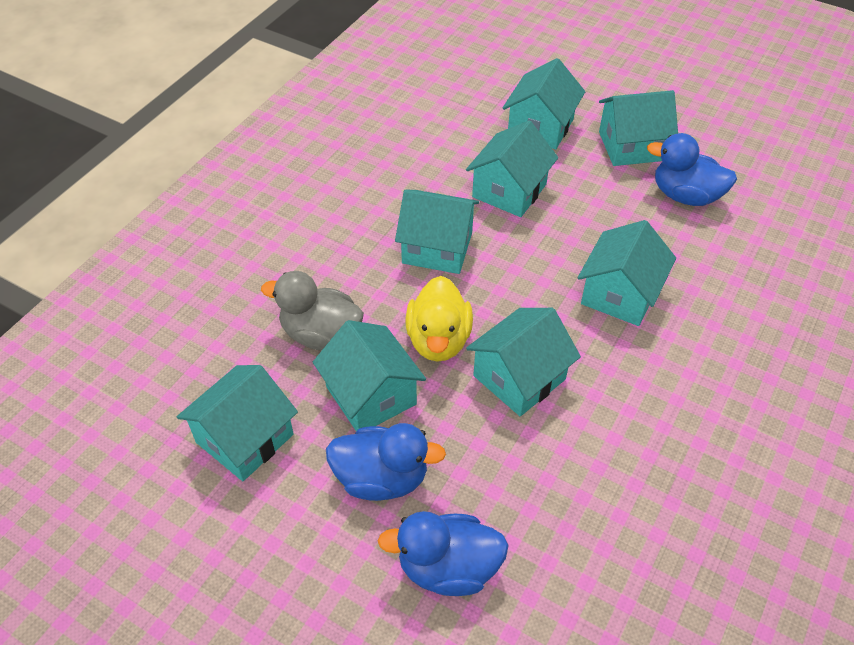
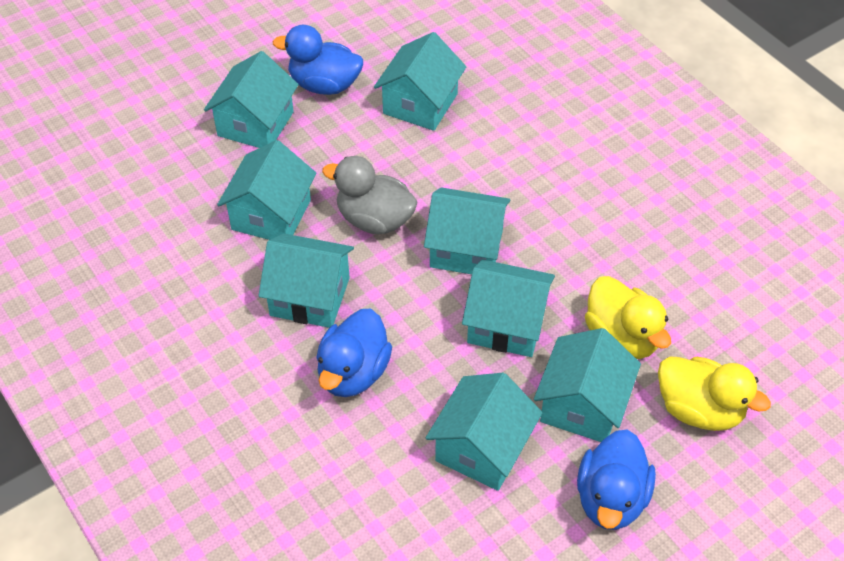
yellow duck: [406,276,473,362] = 1 -> [585,276,671,359] [658,357,771,431] = 2

